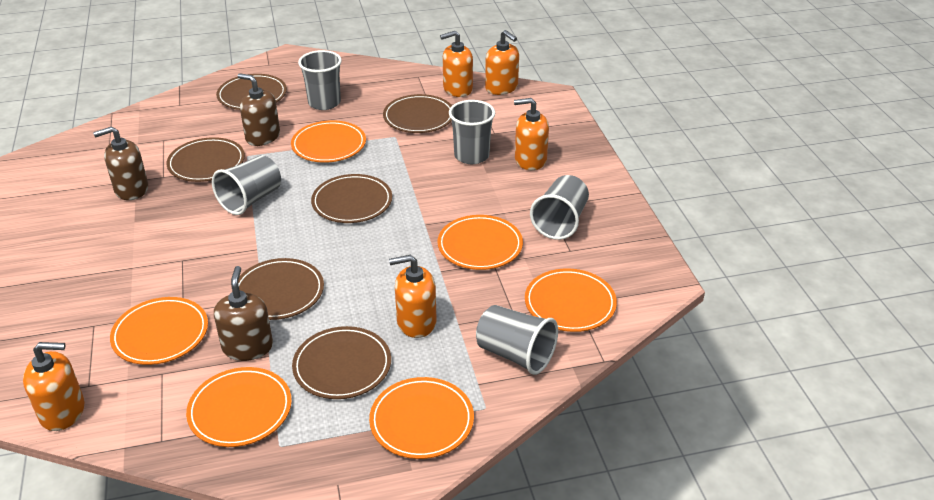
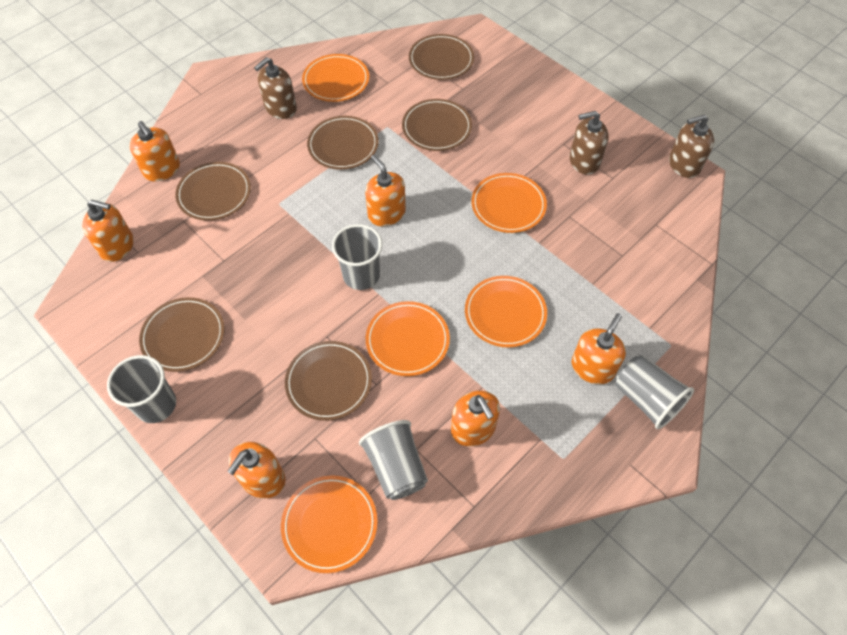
grey cup: [212,155,281,215] [298,50,342,110] [449,100,495,164] [476,305,558,375] [530,175,589,240] = 5 -> [107,355,176,423] [332,224,383,290] [359,420,428,500] [615,355,694,429] = 4
orange plate: [110,297,208,365] [186,367,292,447] [291,120,366,163] [369,377,474,459] [437,215,523,270] [525,268,617,332] = 6 -> [281,475,378,573] [302,54,369,102] [366,301,450,376] [465,276,547,348] [472,173,547,233] = 5
orange soap dispenser: [23,342,85,431] [389,255,437,338] [440,31,473,97] [485,30,519,95] [514,98,549,170] = 5 -> [82,200,133,262] [129,121,180,181] [227,442,286,499] [365,155,406,226] [451,391,500,446] [572,313,626,384] = 6

